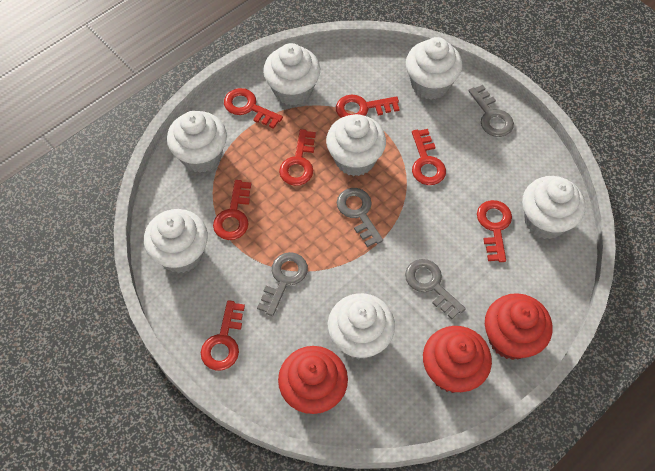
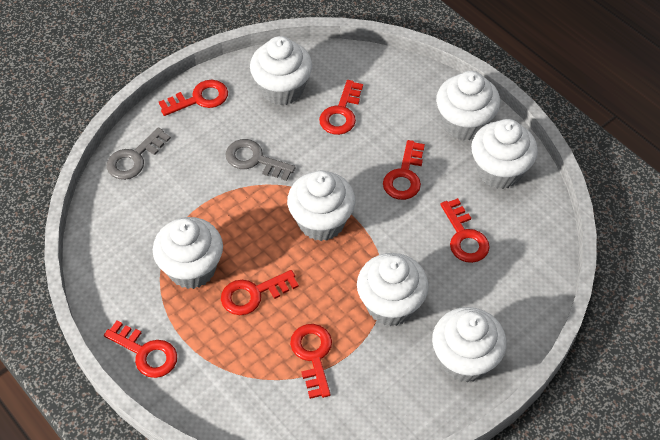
grey key: [257,252,308,316] [337,188,383,247] [405,259,466,319] [468,85,514,137] = 4 -> [106,127,171,180] [225,139,296,181] = 2
red cupcake: [278,346,348,414] [423,326,492,393] [485,293,553,360] = 3 -> none = 0

